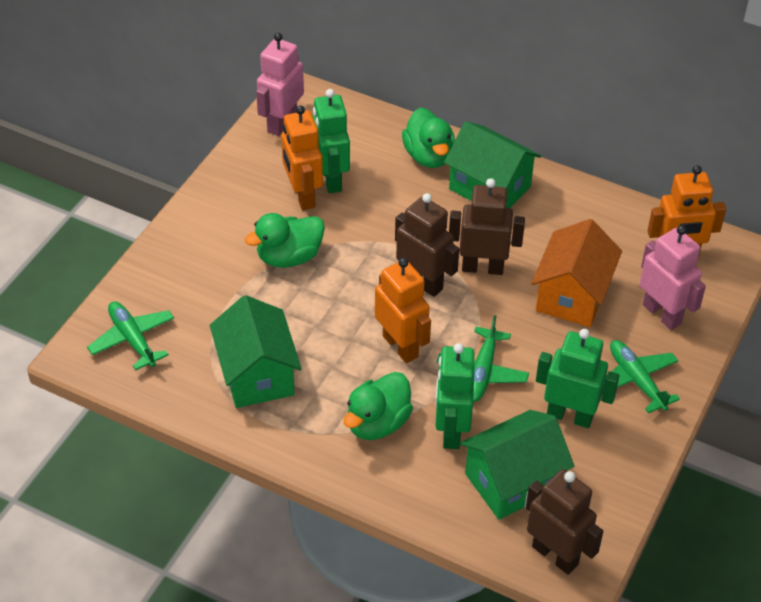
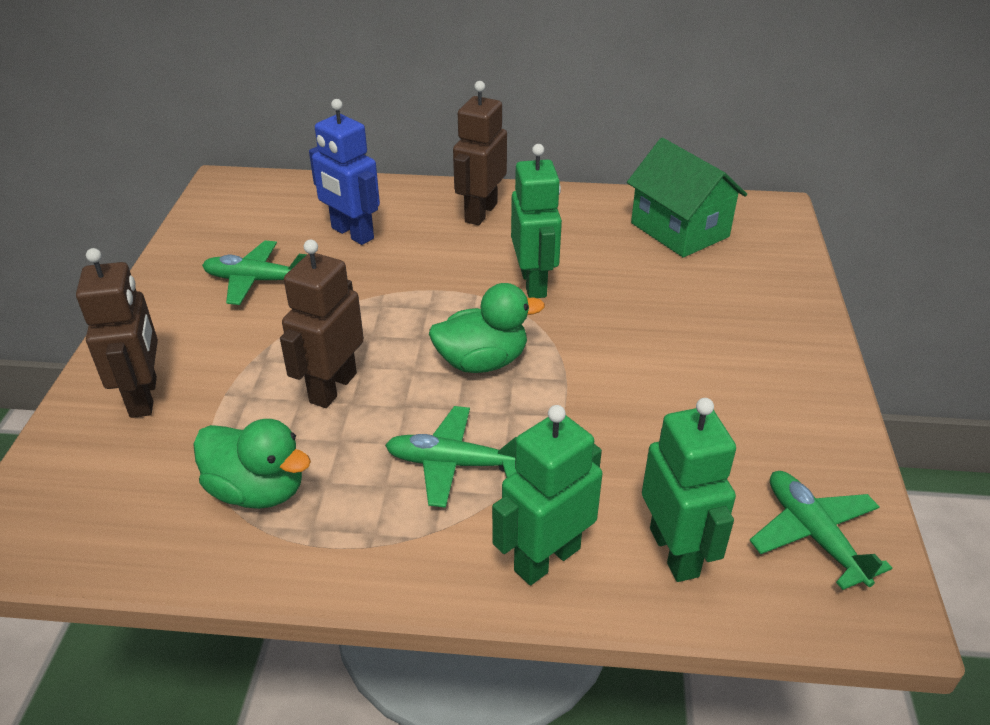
blue robot: none = 0 -> [309,99,380,245] = 1
green duck: [245,213,325,268] [344,372,413,440] [402,108,455,168] = 3 -> [193,419,311,509] [429,283,545,373] = 2
green house: [210,295,302,408] [444,121,541,208] [460,410,574,520] = 3 -> [627,138,747,258] = 1
orange house: [531,219,622,327] = 1 -> none = 0
orange robot: [281,105,323,210] [375,258,431,363] [647,165,726,258] = 3 -> none = 0
pink robot: [256,33,304,136] [640,225,706,330] = 2 -> none = 0

